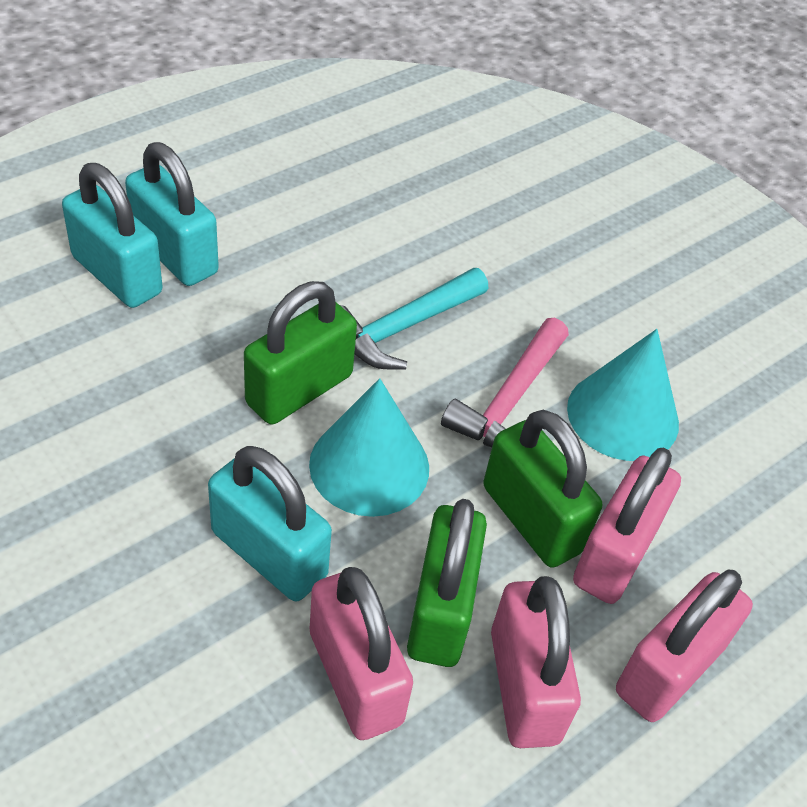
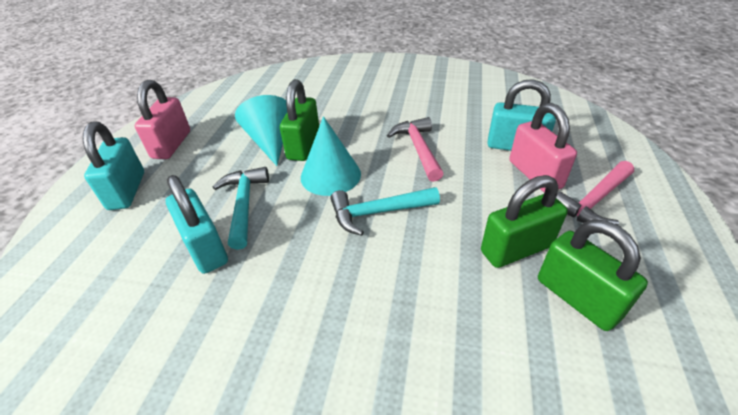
pink hammer: [441,318,569,447] = 1 -> [387,117,443,182] [556,161,635,225] = 2
pink padlock: [310,567,413,740] [491,576,581,748] [573,447,681,604] [616,570,753,722] = 4 -> [135,80,190,159] [509,103,577,192] = 2
turquoise hammer: [340,268,488,370] = 1 -> [213,167,269,250] [330,187,440,236] = 2

